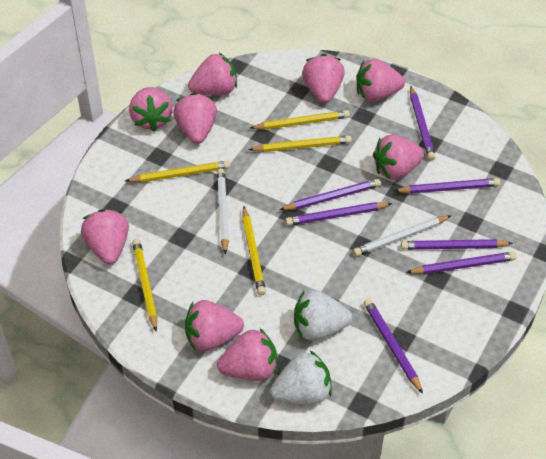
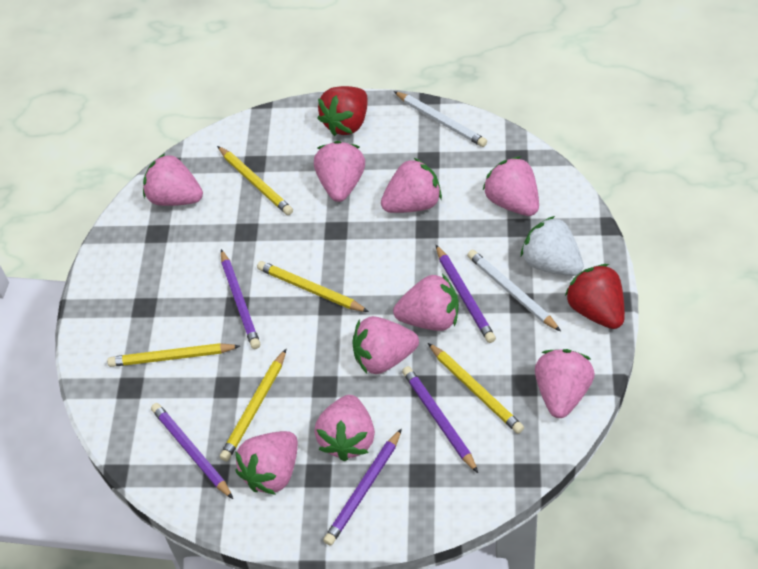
purple pencil: [280,179,381,210] [285,202,392,226] [364,299,423,394] [394,178,500,194] [401,239,513,250] [406,252,517,274] [410,86,435,160] = 7 -> [151,403,233,499] [221,249,260,349] [323,428,402,546] [402,366,478,473] [436,245,496,343] = 5
red strawberry: none = 0 -> [317,86,368,136] [565,264,625,329] = 2
white strawberry: [270,350,332,404] [294,290,352,341] = 2 -> [521,216,584,276] = 1

